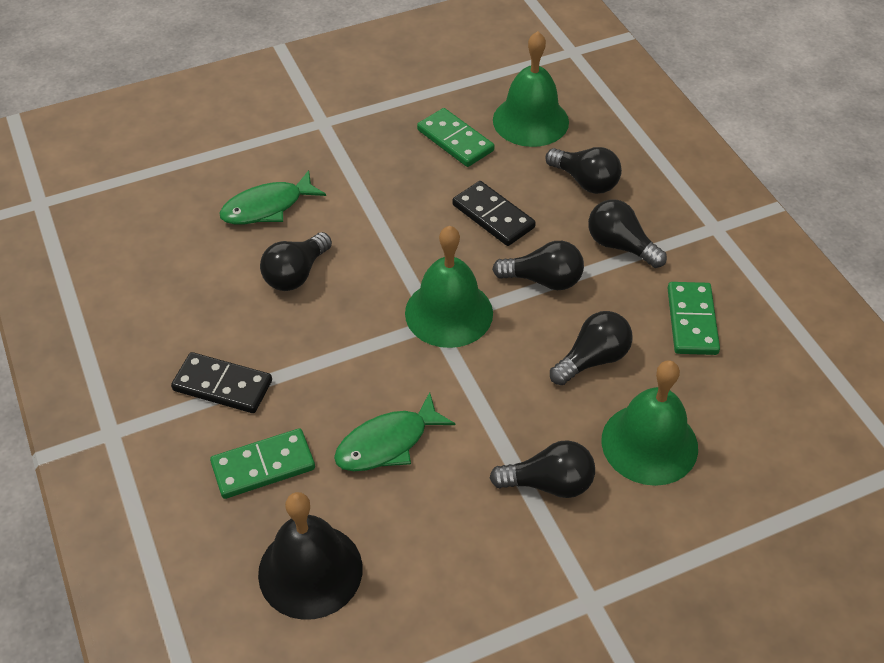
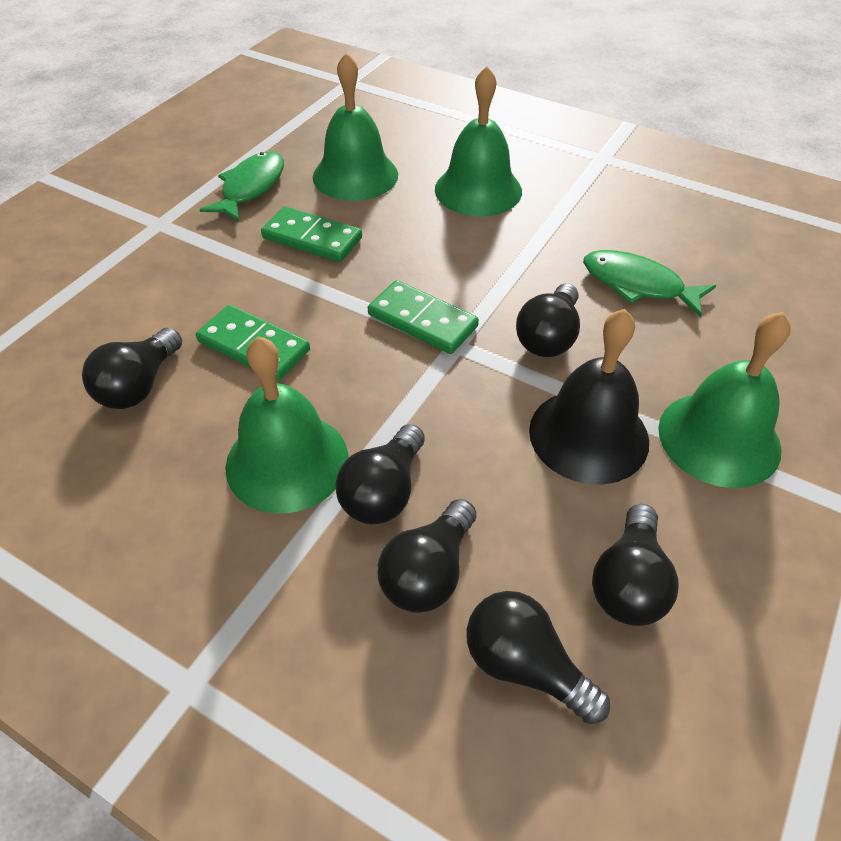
black domino: [171,352,272,413] [453,181,536,246] = 2 -> none = 0
green bell: [405,226,493,348] [493,31,569,147] [601,361,698,486] = 3 -> [225,336,349,514] [313,52,398,201] [435,66,522,216] [658,312,791,488] = 4

